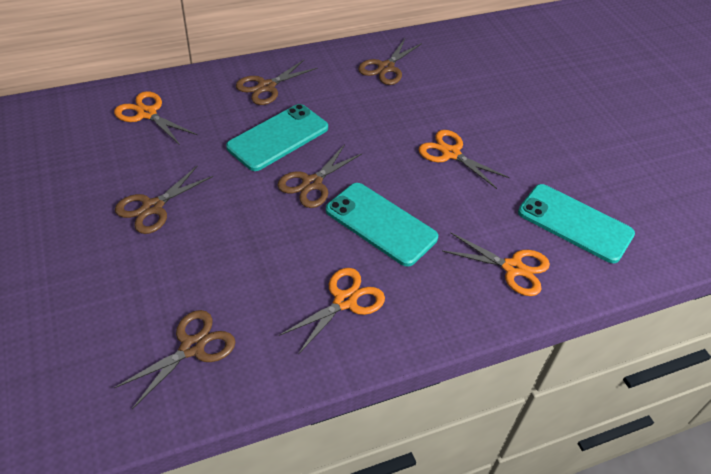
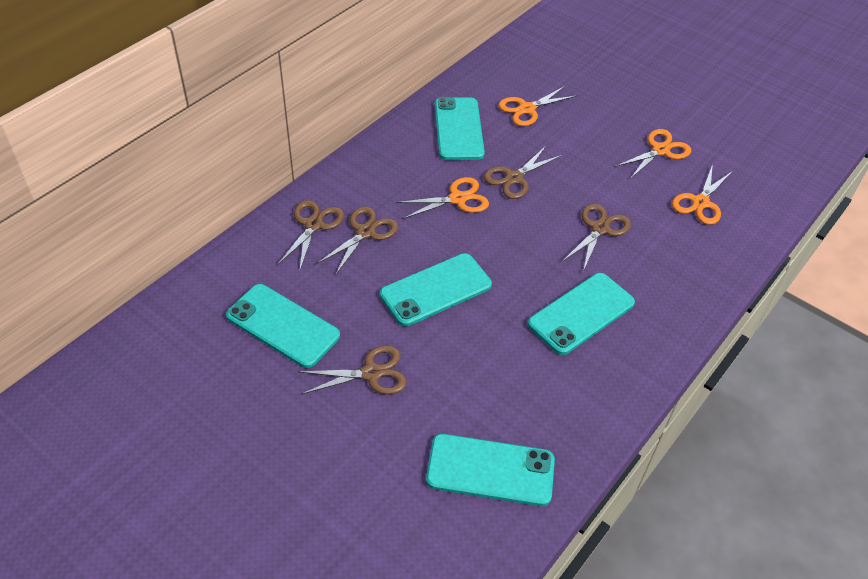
turquoise phone: [226,104,328,171] [326,183,438,267] [518,184,635,263] = 3 -> [226,284,340,368] [380,253,492,326] [426,434,555,506] [435,97,485,160] [528,273,635,355] = 5

